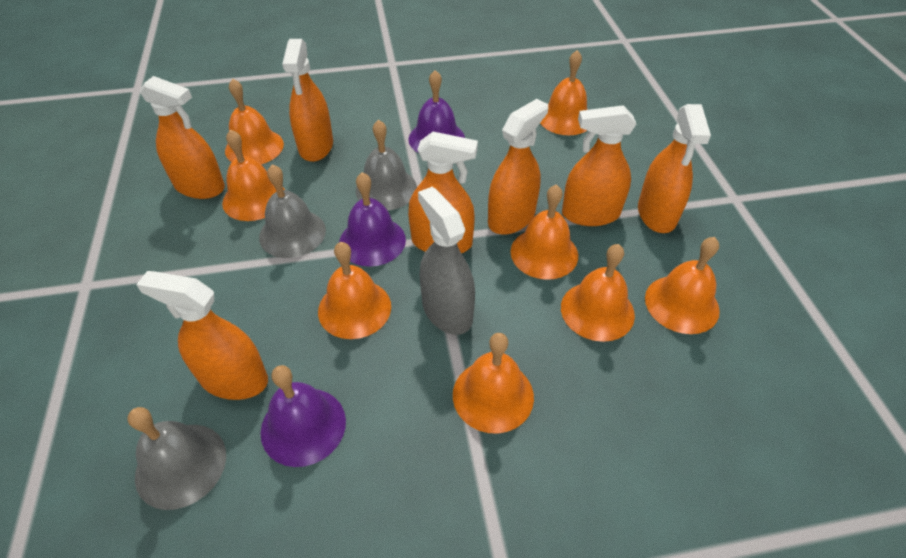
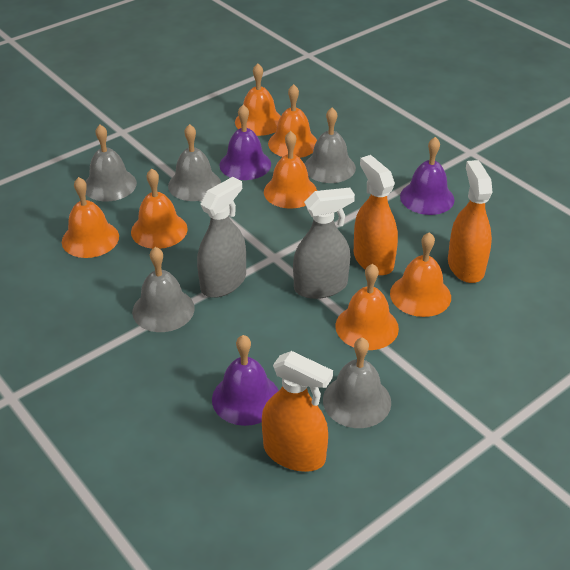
grey bell: [127,407,226,510] [259,164,326,258] [356,120,417,210] = 3 -> [85,125,137,201] [132,247,195,332] [168,124,221,201] [305,107,356,183] [323,338,391,428] = 5
grey spray bottle: [418,187,475,335] = 1 -> [197,177,246,298] [293,188,355,299] = 2
orange bell: [222,129,285,221] [225,78,284,164] [318,242,391,339] [453,333,534,434] [510,185,578,280] [540,50,588,135] [561,244,635,342] [645,237,720,334] = 8 -> [62,177,119,258] [131,169,188,249] [235,64,281,136] [264,131,317,209] [268,84,317,158] [335,264,399,350] [390,232,451,317] = 7
orange spray bottle: [136,271,268,400] [140,76,225,199] [282,39,333,162] [408,132,478,253] [488,99,548,235] [562,105,636,226] [638,104,711,233] = 7 -> [262,351,333,472] [354,155,398,275] [448,160,493,283] = 3

